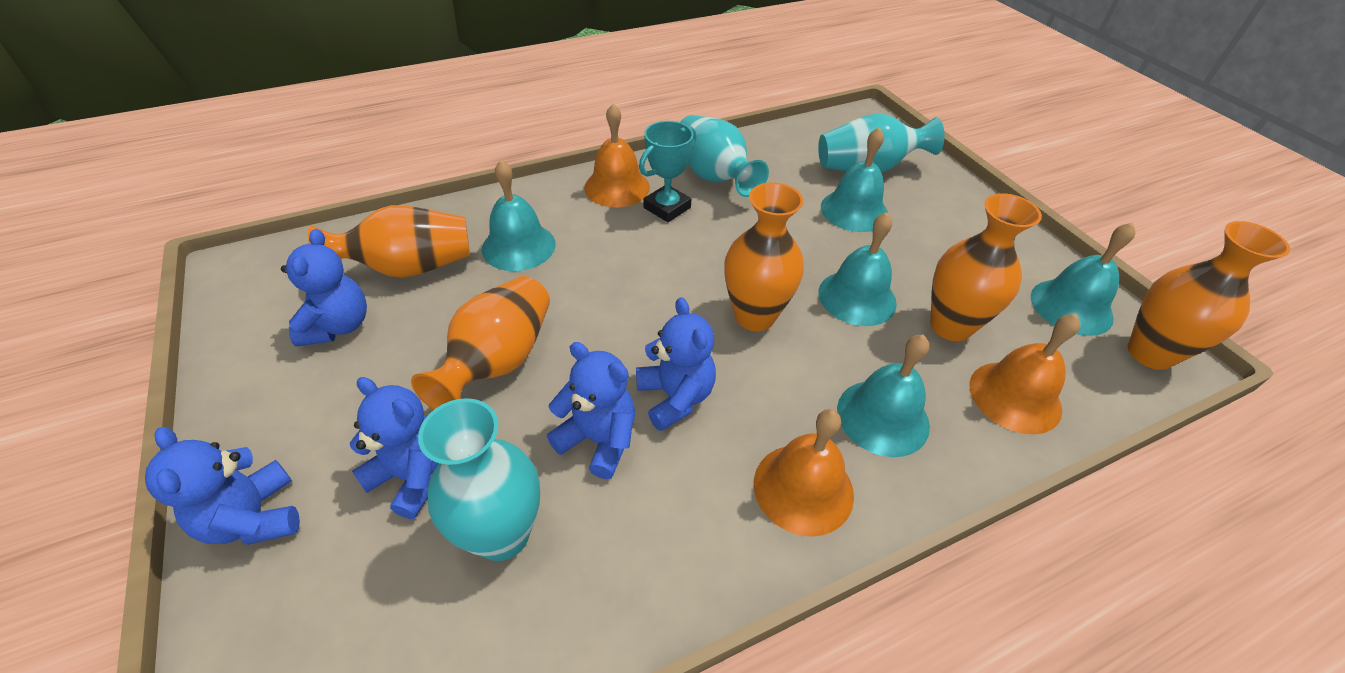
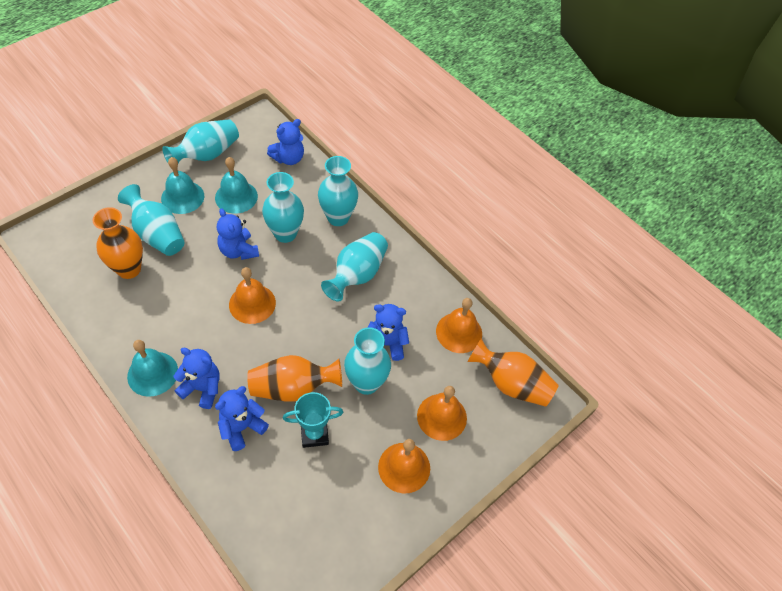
orange bell: [584,104,650,207] [754,409,854,537] [969,314,1081,434] = 3 -> [229,267,276,324] [378,439,430,493] [417,386,467,441] [436,298,482,353] = 4
orange vase: [308,205,470,278] [411,276,550,410] [724,182,804,331] [930,193,1042,341] [1128,221,1290,370] = 5 -> [93,207,143,279] [247,355,342,401] [467,338,559,407] = 3
turquoise bell: [482,160,556,271] [819,212,897,326] [821,127,888,232] [837,335,930,457] [1031,223,1135,336] = 5 -> [127,340,178,397] [161,157,204,214] [215,157,258,214] = 3
turquoise vase: [418,398,540,561] [680,115,769,197] [818,113,945,173] = 3 -> [118,184,185,256] [162,119,239,163] [262,172,304,243] [318,156,358,226] [321,232,388,301] [344,327,391,395] = 6

